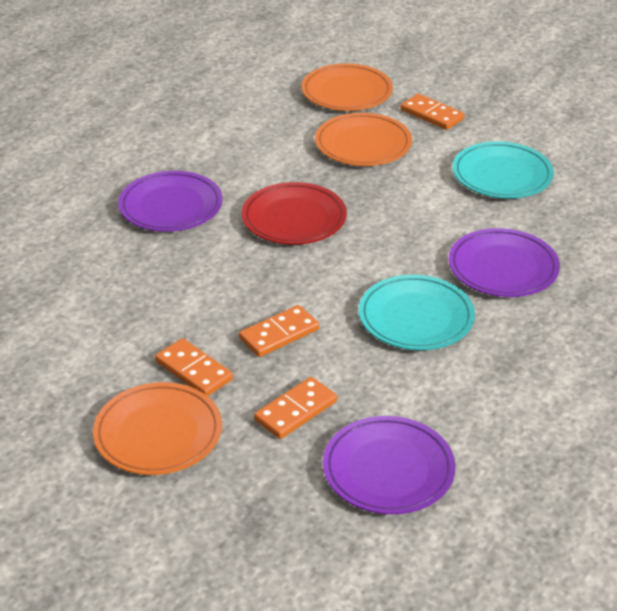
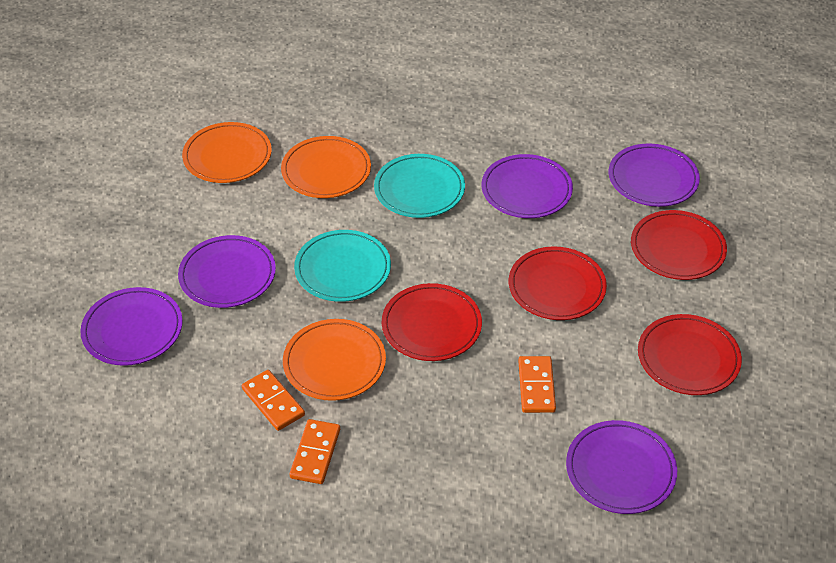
orange domino: [155,338,233,396] [239,305,319,357] [254,377,337,439] [401,94,465,130] = 4 -> [242,370,305,431] [289,419,340,484] [518,356,556,413] = 3
purple plate: [118,171,222,232] [323,416,455,514] [449,228,560,297] = 3 -> [80,287,183,366] [178,235,276,308] [482,154,573,218] [566,420,677,514] [609,143,700,207] = 5
red plate: [242,182,347,245] = 1 -> [382,283,482,361] [509,246,607,320] [631,210,727,280] [638,314,742,395] = 4

